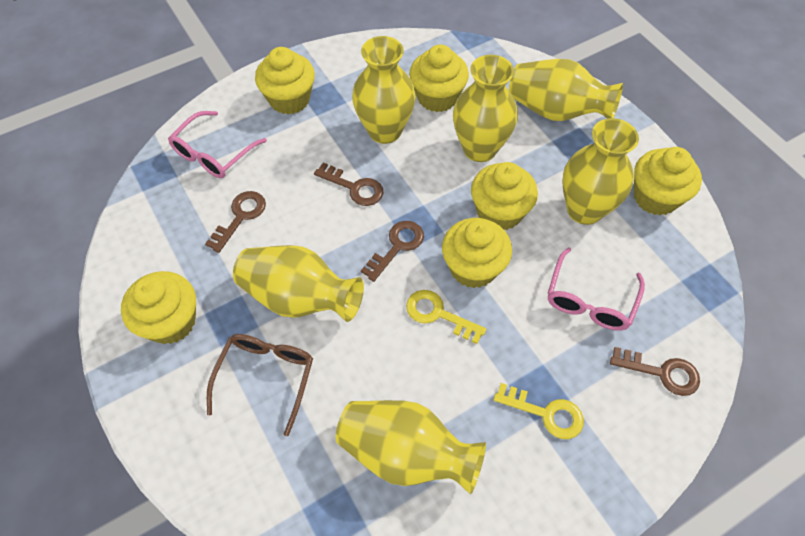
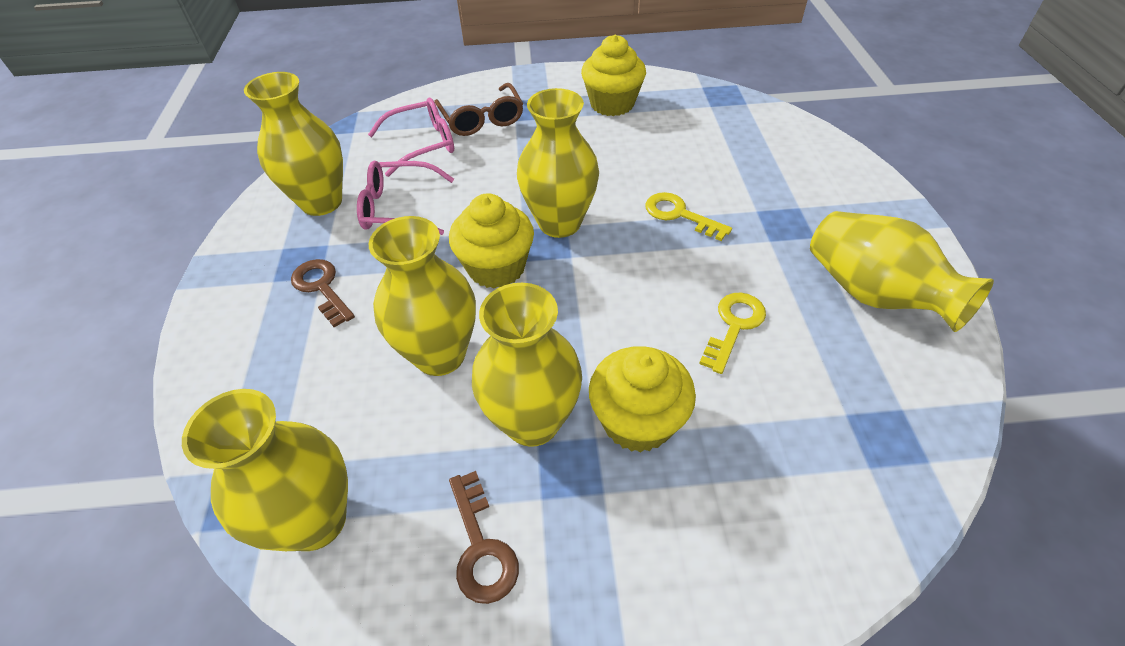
brown key: [205,191,266,253] [314,163,383,206] [361,221,424,282] [610,347,700,396] = 4 -> [291,259,355,327] [449,471,519,604] = 2
yellow cupcake: [121,271,196,344] [255,47,315,114] [409,44,469,112] [442,218,512,288] [471,162,538,230] [634,147,702,215] = 6 -> [449,193,534,288] [581,35,646,116] [589,346,696,453] = 3

